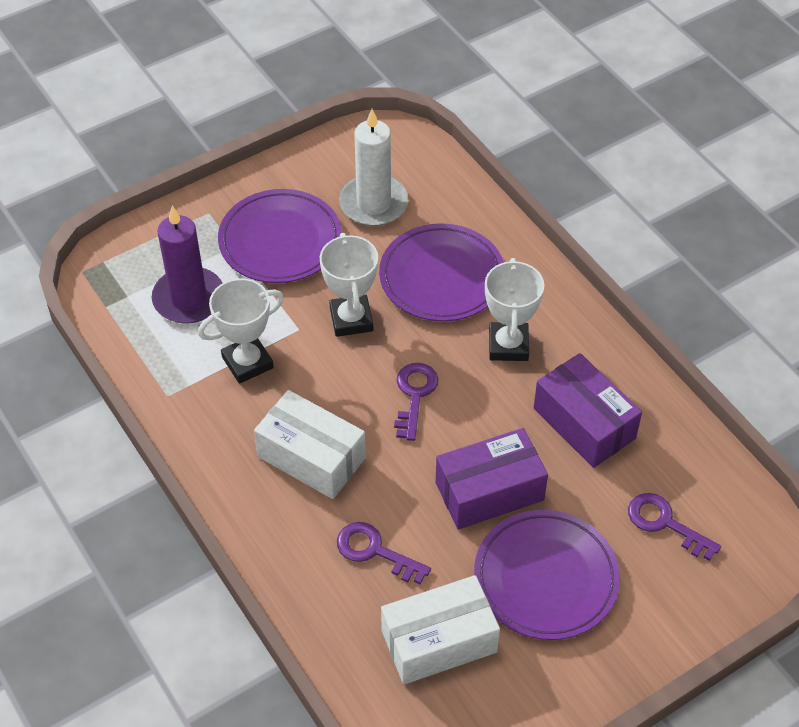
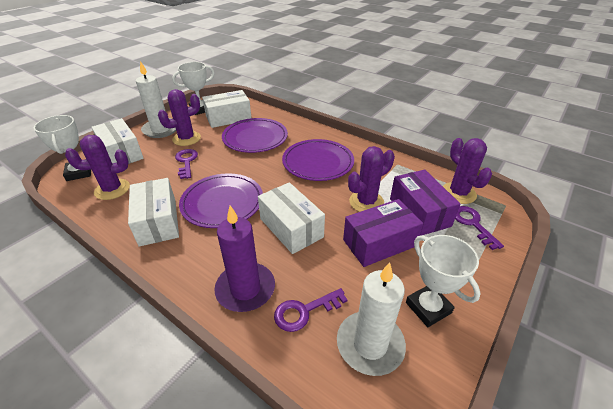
purple cactus: none = 0 -> [65,135,130,200] [158,89,201,146] [348,146,395,212] [443,138,492,204] = 4
white box: [254,390,366,499] [381,575,500,685] = 2 -> [92,118,144,164] [128,178,179,247] [202,90,251,128] [258,182,325,254] = 4
white candle: [339,109,409,226] = 1 -> [136,61,176,138] [337,262,406,376] = 2

